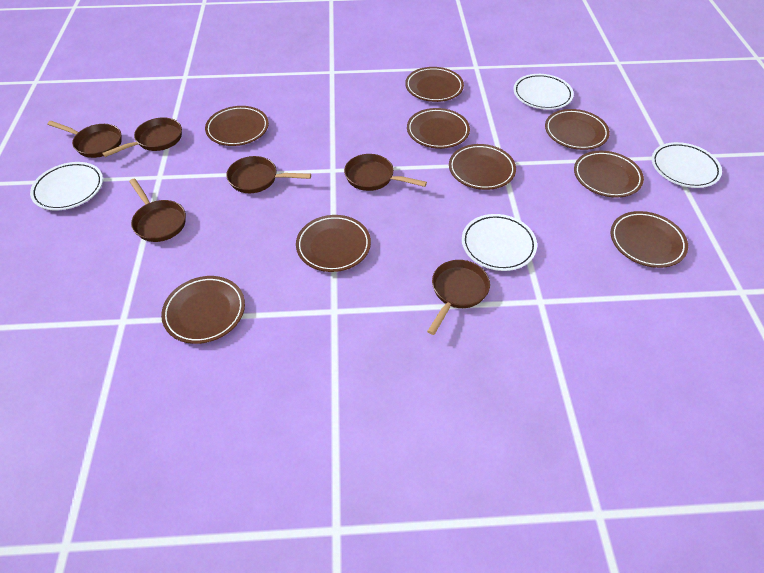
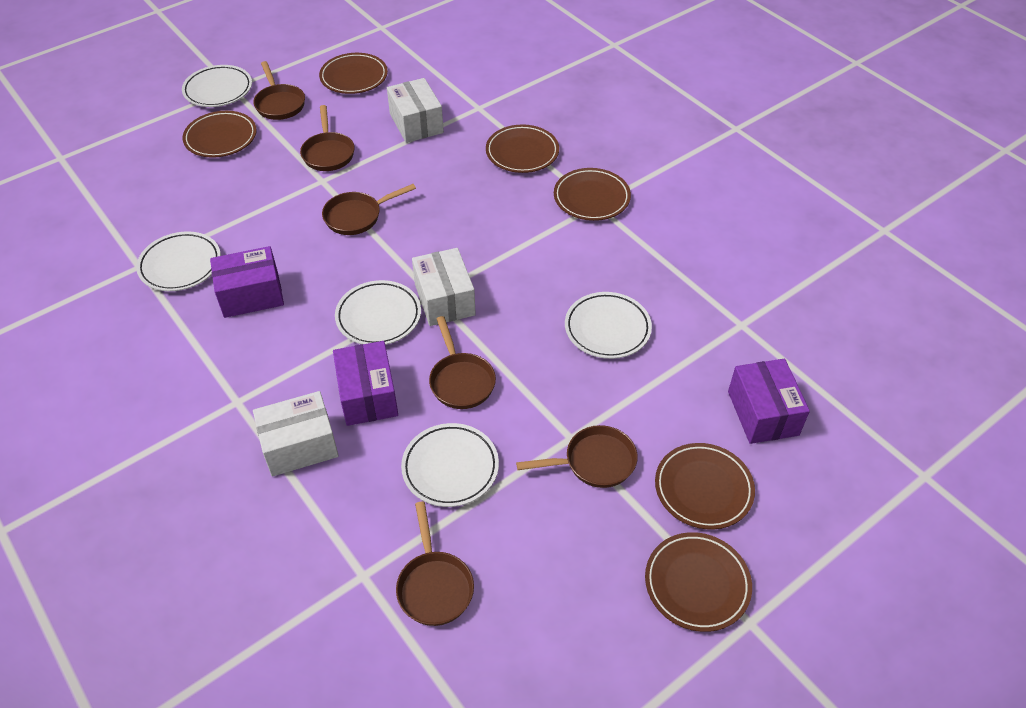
brown plate: [161,276,245,344] [205,106,269,146] [296,215,371,272] [405,67,464,102] [407,108,470,149] [449,144,516,190] [545,109,610,150] [574,151,644,198] [611,211,688,268] = 9 -> [183,111,257,158] [319,53,388,94] [486,124,559,173] [554,168,631,221] [645,532,752,632] [655,443,755,530] = 6
purple box: none = 0 -> [210,246,284,318] [333,341,398,426] [728,359,810,444] = 3
white box: none = 0 -> [253,391,339,476] [387,78,444,143] [412,248,476,326] = 3
white plate: [30,162,103,210] [462,214,537,271] [514,74,574,110] [652,142,722,188] = 4 -> [136,231,221,291] [182,65,252,107] [335,280,421,345] [401,423,499,507] [565,292,652,359] = 5

